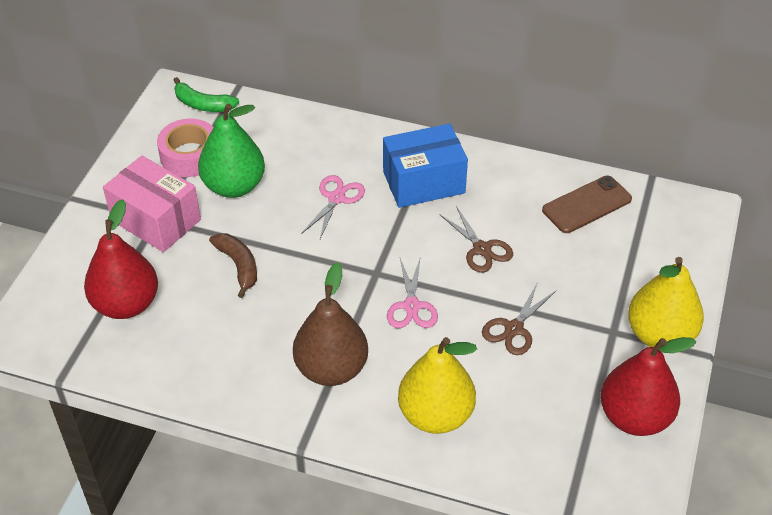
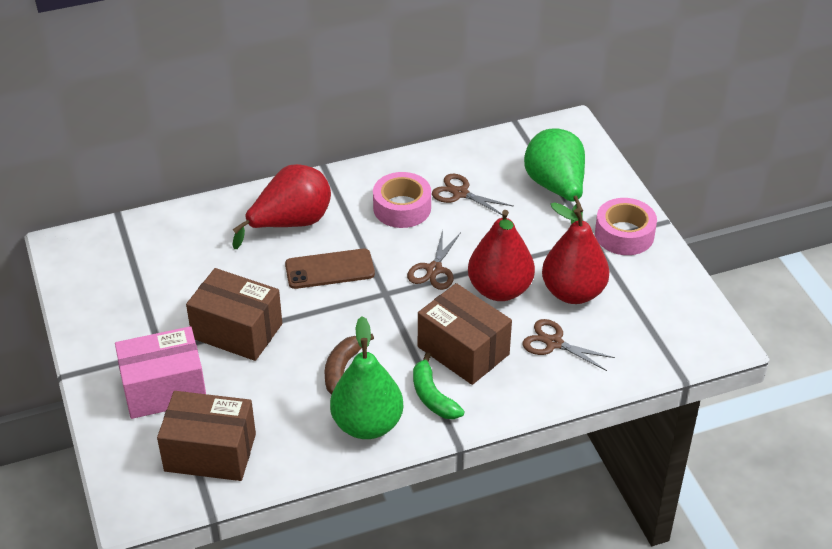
blue box: [383,124,468,208] = 1 -> none = 0
brown box: none = 0 -> [157,391,256,481] [186,268,282,361] [418,283,512,385] = 3
brown pear: [293,262,368,386] = 1 -> none = 0
brown scissors: [439,206,513,273] [482,282,556,355] = 2 -> [407,230,461,290] [432,174,513,215] [523,319,615,371] = 3
green pear: [198,104,265,198] = 1 -> [330,316,404,439] [524,129,585,225] = 2
pink scissors: [301,175,365,241] [387,256,438,328] = 2 -> none = 0
pink tape: [157,119,213,177] = 1 -> [373,172,431,228] [595,198,657,255] = 2
red pear: [84,199,158,319] [601,337,696,436] = 2 -> [233,164,331,249] [468,210,535,301] [542,202,609,304] = 3
yellow pear: [398,337,477,434] [628,257,704,347] = 2 -> none = 0

